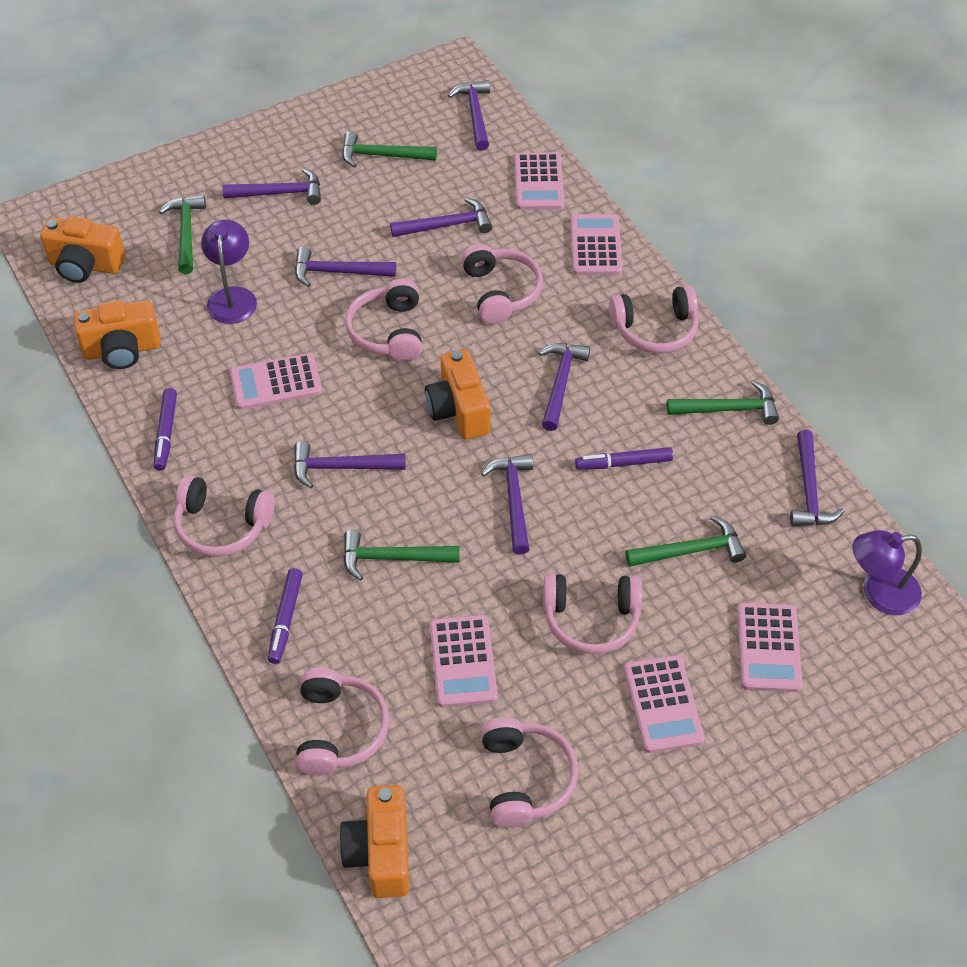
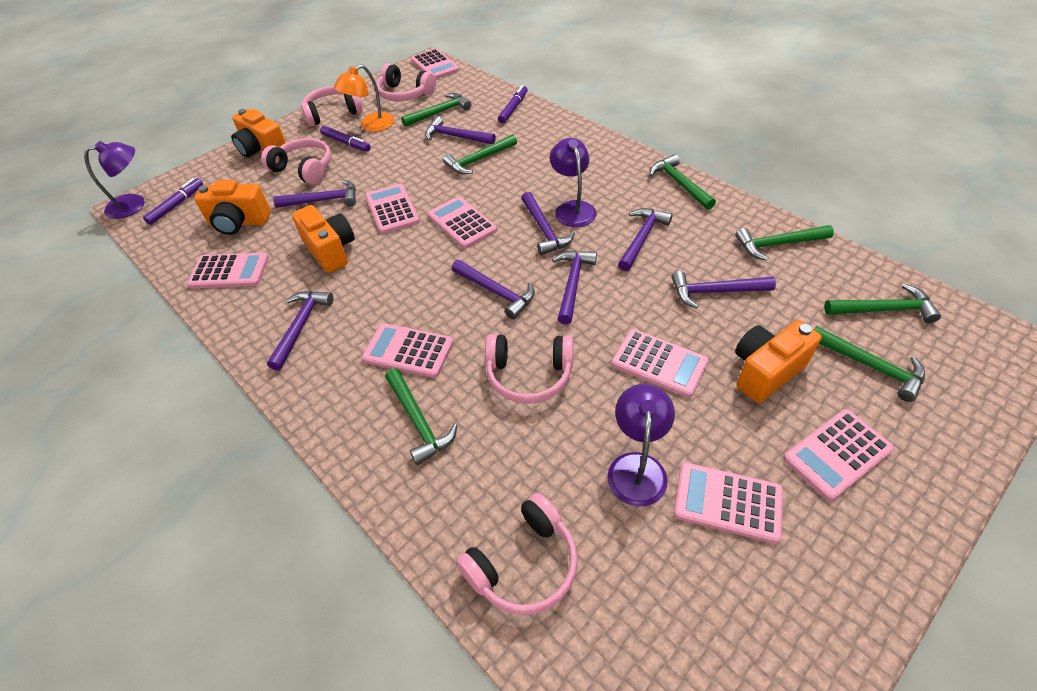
green hammer: [159,195,206,274] [342,131,437,168] [343,530,460,581] [626,516,746,567] [667,381,779,425] = 5 -> [385,368,458,465] [401,93,471,127] [443,134,517,174] [649,154,716,210] [735,225,834,261] [814,326,925,402] [824,284,941,323] = 7
orange lamp: none = 0 -> [334,64,394,132] = 1
pink calculator: [230,353,322,410] [430,615,498,707] [514,152,564,210] [571,214,622,275] [624,655,705,753] [737,603,803,692] = 6 -> [187,253,269,288] [362,323,454,378] [365,184,420,234] [411,49,459,79] [428,196,497,249] [611,329,709,398] [674,462,783,544] [783,409,894,501] = 8
pink headphones: [174,475,275,557] [296,668,389,776] [345,279,422,362] [461,244,543,324] [481,717,578,828] [543,574,642,654] [609,285,699,354] = 7 -> [261,138,332,185] [301,86,363,127] [376,63,436,101] [456,493,578,615] [485,334,573,404] = 5
purple lamp: [201,220,257,324] [853,530,922,615] = 2 -> [84,141,145,219] [550,138,597,227] [607,384,675,506] = 3

